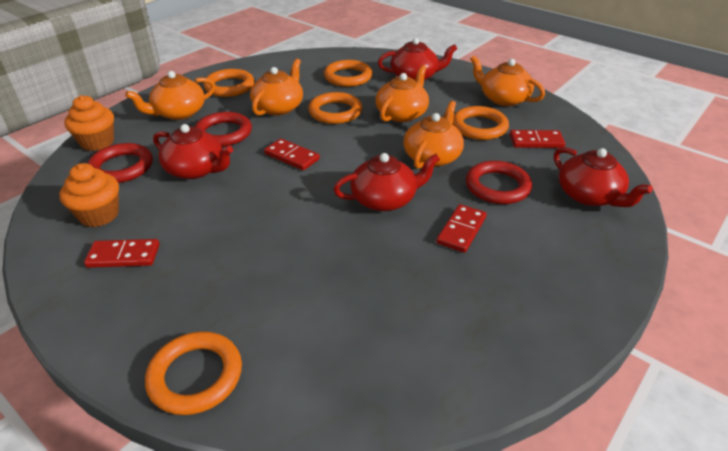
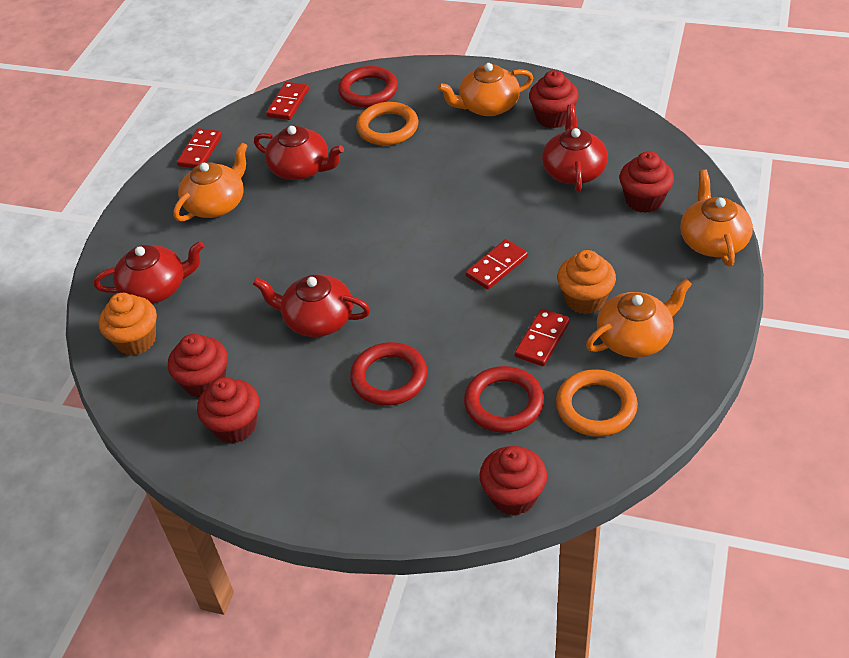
orange ring: [145,331,242,415] [203,69,254,97] [308,92,362,124] [324,60,372,87] [453,106,509,140] = 5 -> [356,102,419,146] [556,369,638,437] = 2
orange teapot: [125,71,216,120] [250,59,303,116] [375,65,429,122] [403,101,464,169] [470,56,545,106] = 5 -> [173,142,248,222] [437,63,533,116] [586,279,692,358] [680,170,753,267] = 4
red cupcake: none = 0 -> [168,334,228,398] [197,377,259,443] [479,446,547,516] [529,70,579,128] [619,151,674,213] = 5

